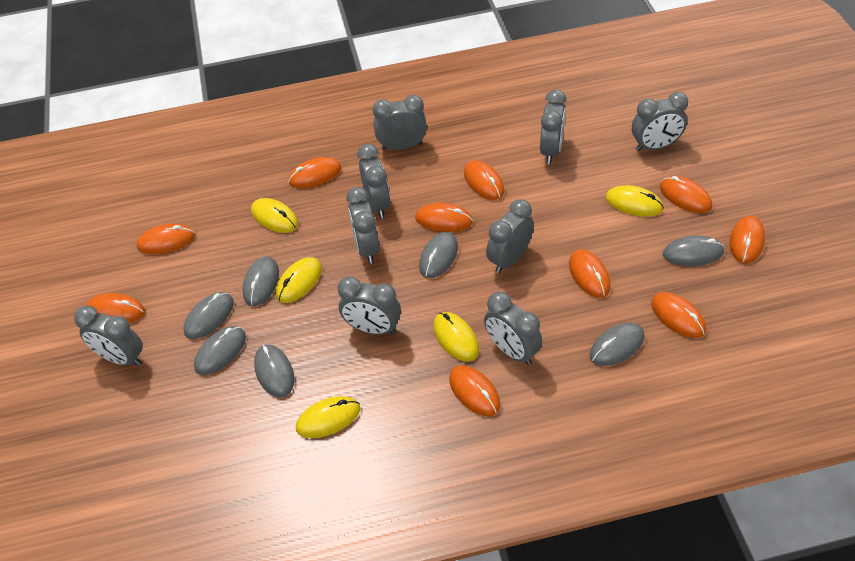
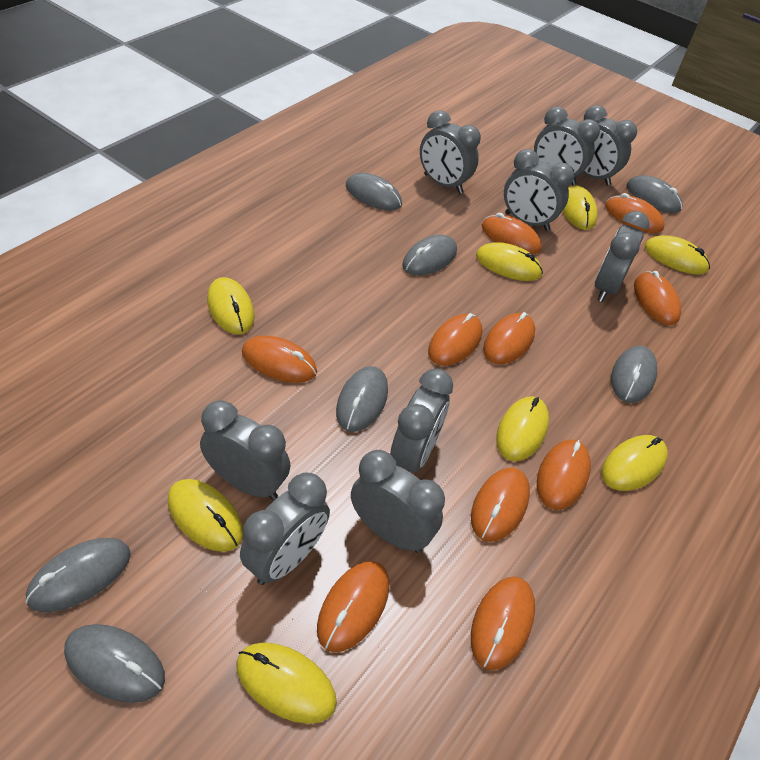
yellow mouse: [251,198,298,233] [276,257,322,303] [296,396,360,438] [433,312,479,361] [606,185,664,217] = 5 -> [168,479,243,552] [207,277,255,334] [236,642,337,724] [476,242,543,281] [496,396,549,461] [563,185,598,230] [601,435,668,491] [645,235,710,274] = 8

